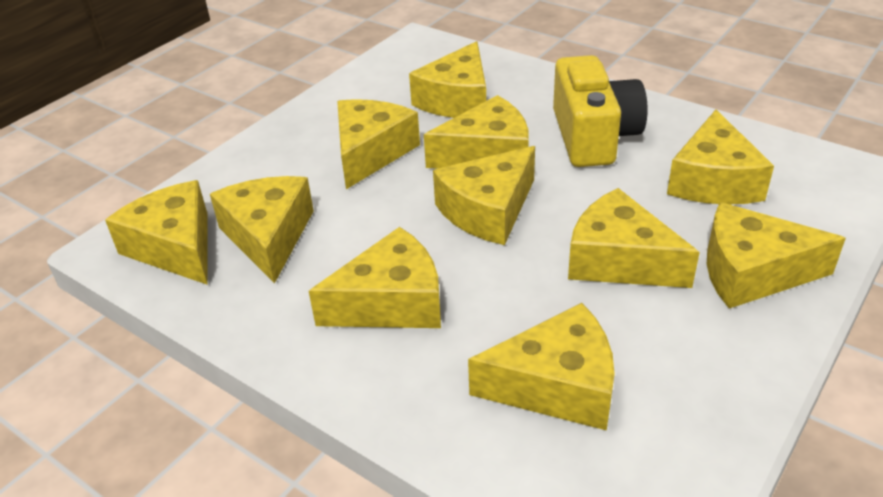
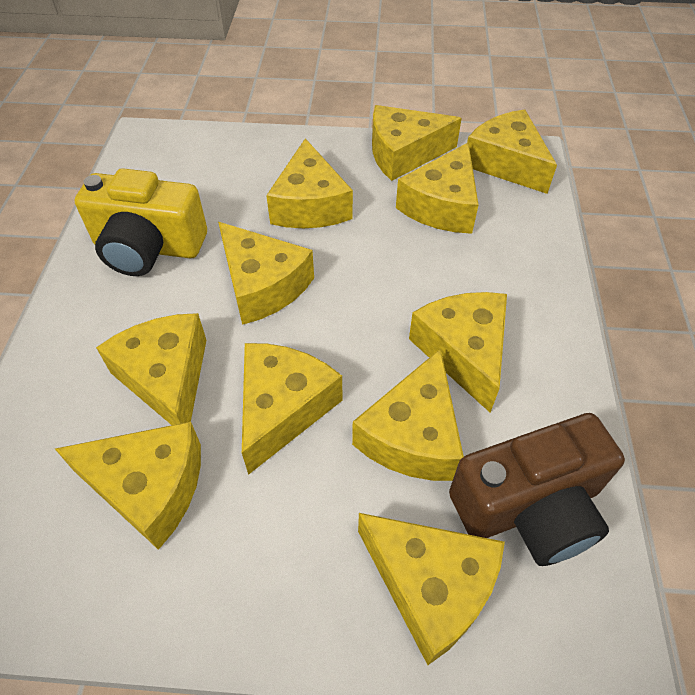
brown camera: none = 0 -> [449,413,625,566] = 1

